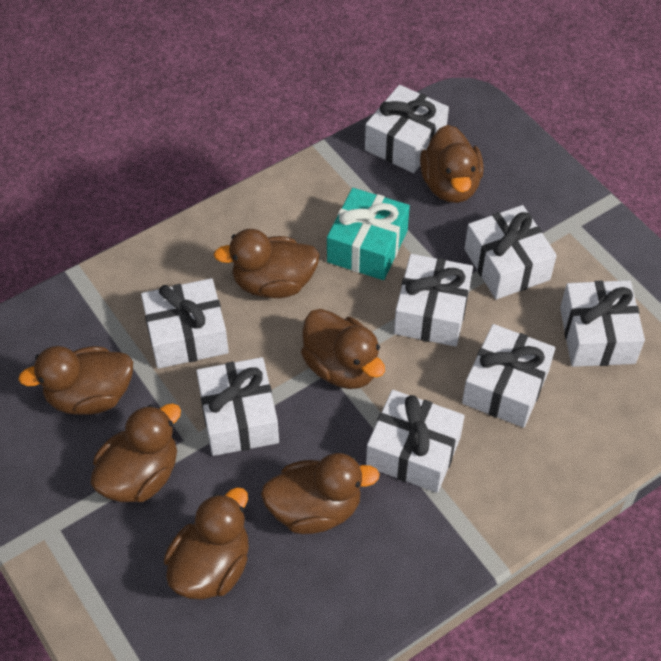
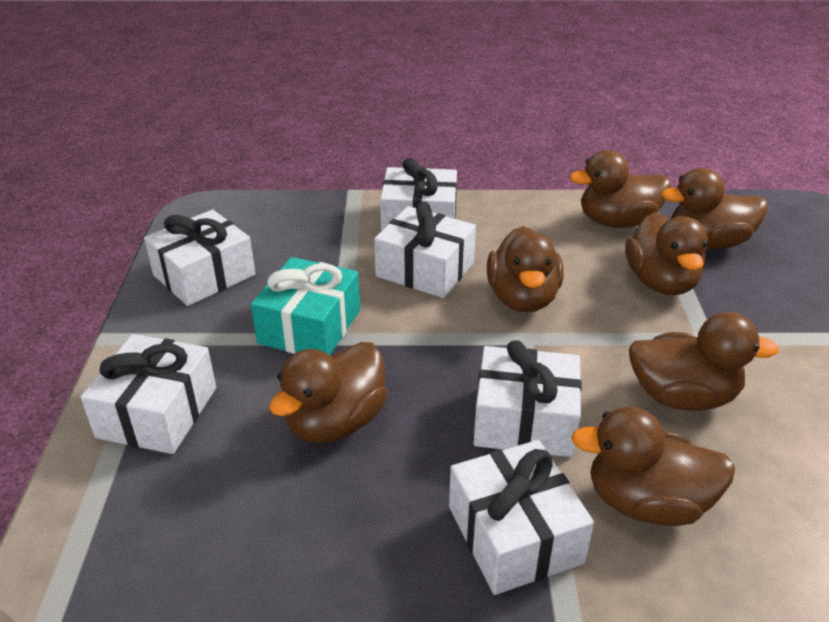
white gift: [141,278,229,369] [196,357,279,456] [365,85,449,173] [366,390,465,493] [394,254,473,347] [462,324,555,428] [464,205,557,299] [560,280,645,367] = 8 -> [81,334,216,454] [144,210,255,306] [374,201,476,298] [380,158,457,231] [449,440,594,595] [474,340,582,457] = 6

